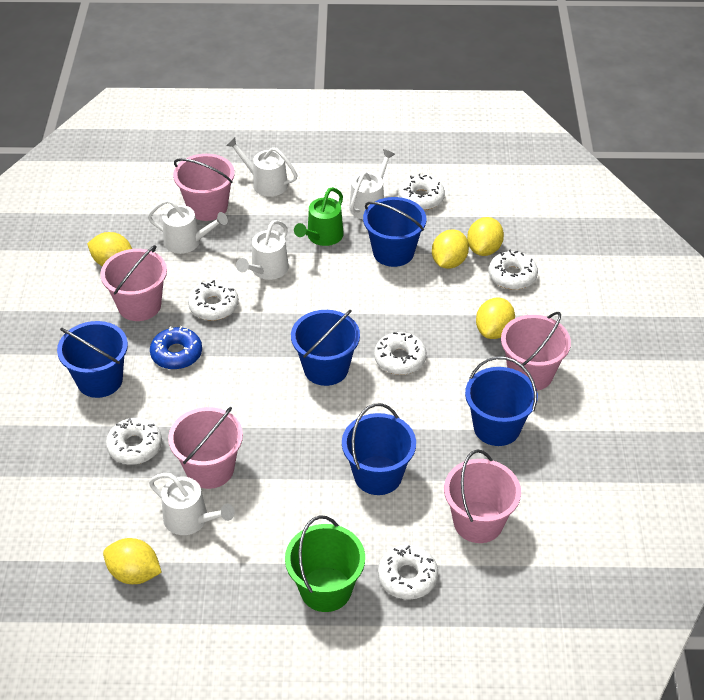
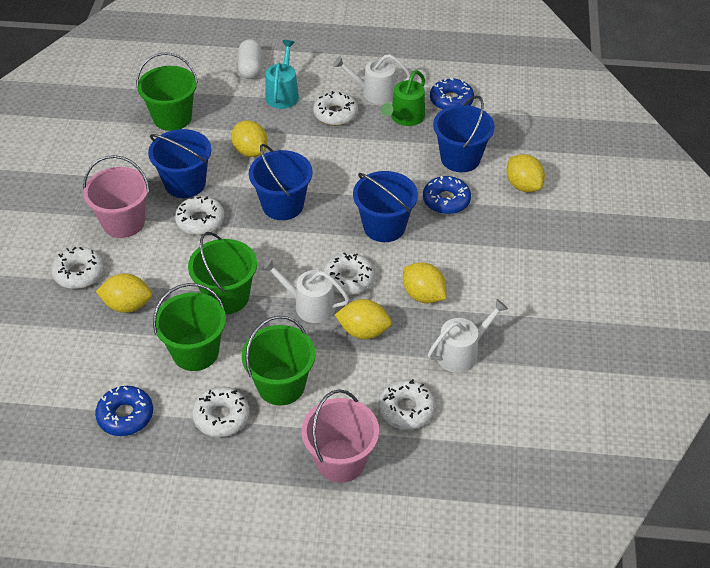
blue bucket: [57,321,128,398] [291,310,360,386] [342,403,416,495] [363,197,426,267] [465,356,538,446] = 5 -> [148,129,211,198] [249,144,313,220] [353,171,418,242] [433,96,495,172] = 4
blue donut: [150,326,202,370] = 1 -> [95,386,153,436] [423,176,471,214] [430,78,474,110] = 3
green bucket: [285,515,365,612] = 1 -> [136,52,198,131] [153,283,226,371] [188,232,257,314] [242,316,315,406] = 4
pink bucket: [100,245,167,321] [168,407,243,489] [173,154,235,221] [444,449,521,543] [501,312,571,391] = 5 -> [83,155,150,238] [302,389,379,483] = 2
turquoise watering can: none = 0 -> [265,40,299,109] = 1
white capsule: none = 0 -> [238,39,262,79] = 1
white watering can: [148,199,228,254] [149,473,235,535] [226,137,298,197] [236,220,289,280] [349,149,395,219] = 5 -> [262,259,349,323] [333,54,411,104] [428,299,508,373] = 3

